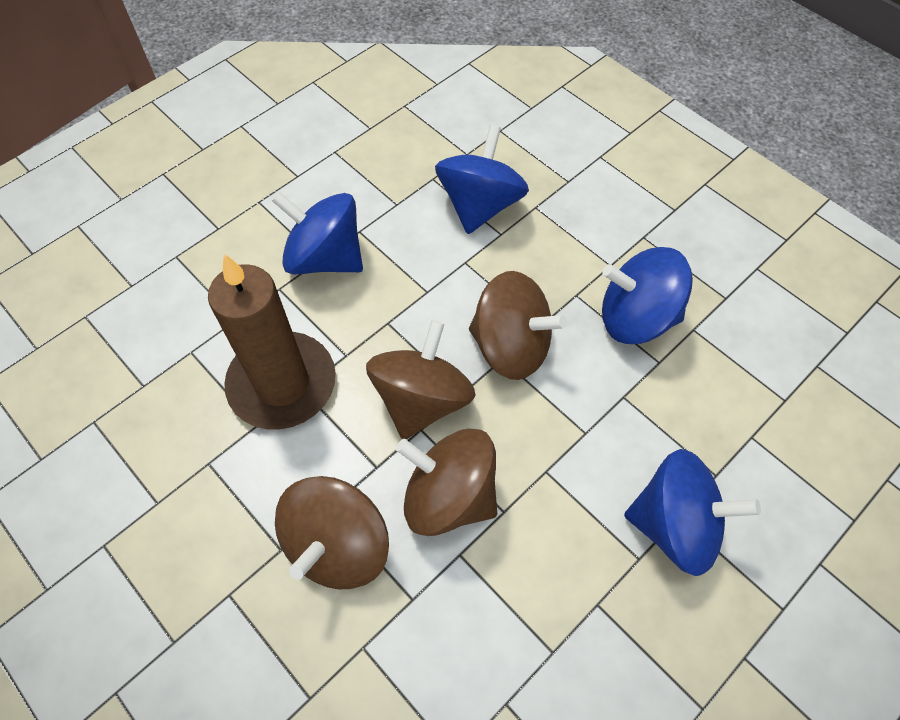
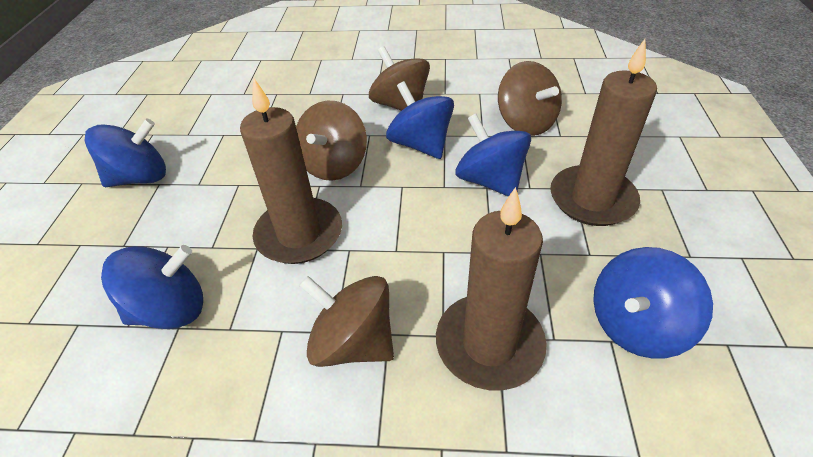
blue spinning top: [272,192,363,274] [435,125,529,234] [602,247,693,344] [624,449,761,576] = 4 -> [84,118,166,187] [101,245,203,329] [386,81,454,159] [455,114,531,197] [593,247,713,359] = 5
brown candle: [208,254,336,430] = 1 -> [240,79,342,264] [436,187,546,390] [550,39,657,226] = 3

